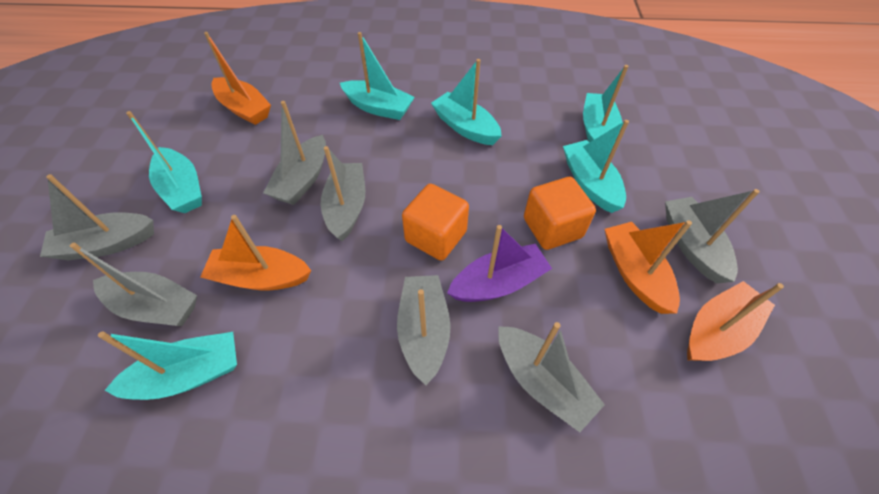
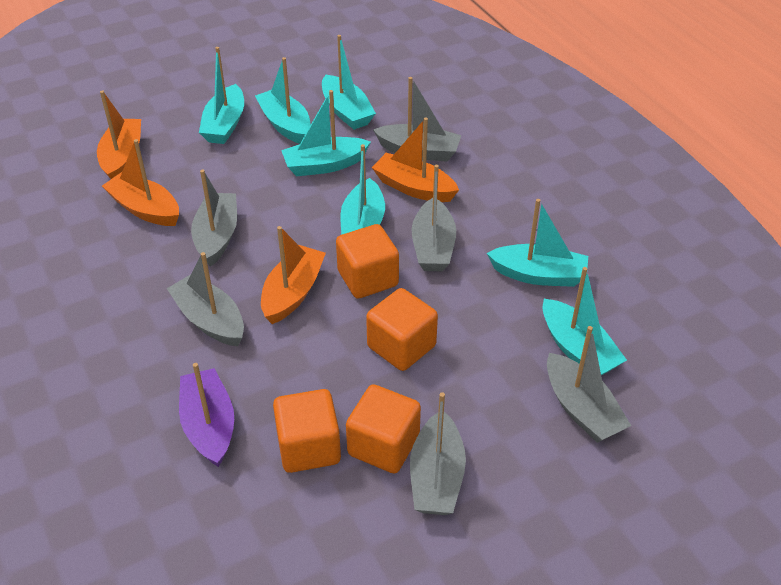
grey boat: [40,174,154,260] [70,243,197,326] [263,101,326,205] [321,146,365,241] [397,275,451,385] [498,322,605,432] [665,189,760,284] = 7 -> [167,252,244,346] [191,170,237,267] [373,77,462,162] [410,392,466,515] [412,165,456,271] [547,326,631,443] = 6
orange cube: [402,184,469,261] [524,177,596,250] = 2 -> [273,389,341,473] [336,224,399,299] [346,384,421,473] [366,288,438,371] = 4
turquoise boat: [98,331,237,400] [126,111,202,213] [340,32,415,120] [431,59,502,145] [563,120,629,213] [583,65,628,142] = 6 -> [199,47,244,144] [255,57,311,144] [281,90,371,176] [322,35,376,130] [341,144,385,235] [487,199,588,287] [542,267,627,376] = 7

